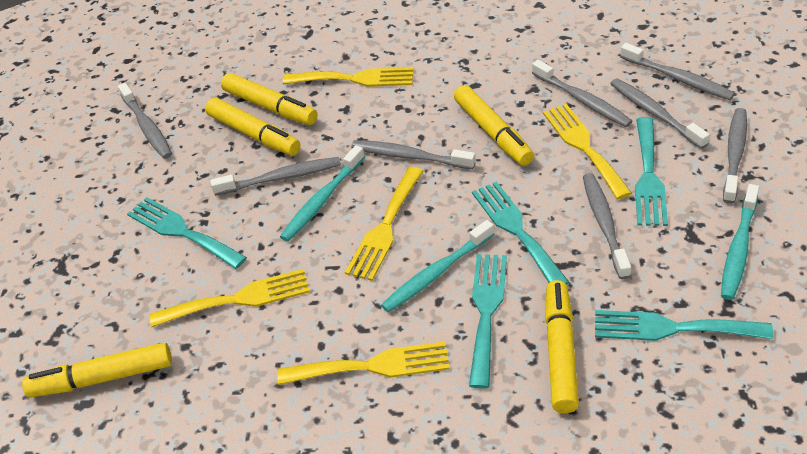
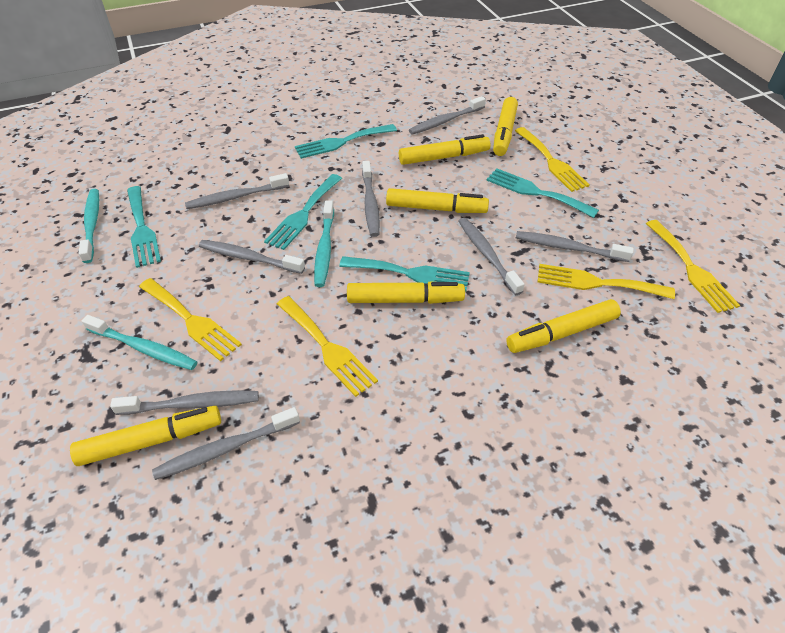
yellow marker: [22,343,172,398] [205,98,301,156] [221,73,318,125] [454,85,534,166] [545,280,579,413] = 5 -> [70,406,221,466] [347,281,465,304] [386,188,489,213] [399,134,490,165] [493,97,518,156] [506,299,621,353] = 6

